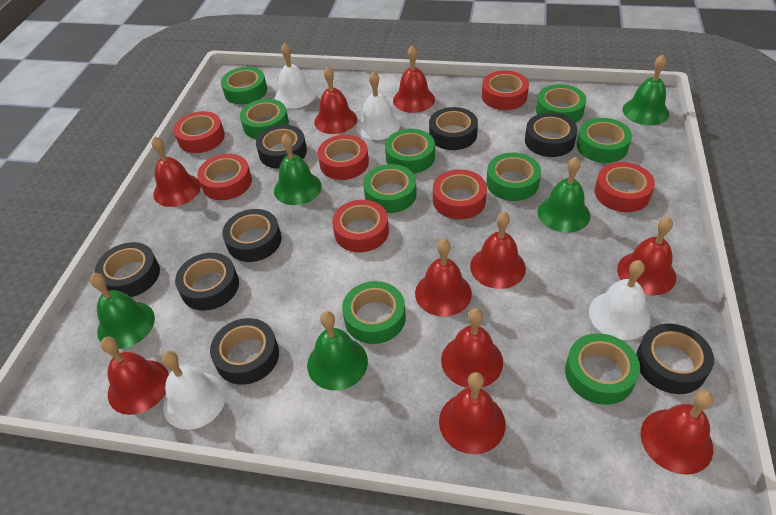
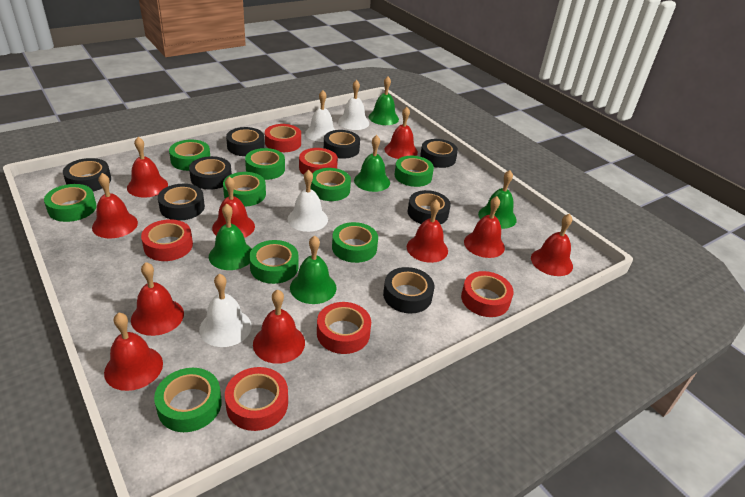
red tape: [173,111,225,153] [197,154,252,200] [318,135,369,180] [332,200,389,252] [433,169,487,219] [482,71,529,110] [595,162,655,212] = 7 -> [141,219,193,261] [225,367,288,431] [265,124,301,152] [299,148,338,175] [317,302,371,354] [461,271,514,317] = 6

